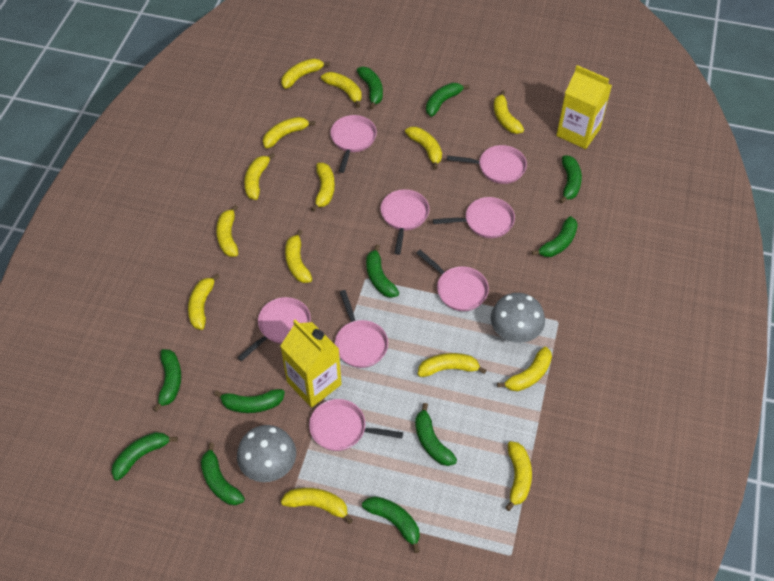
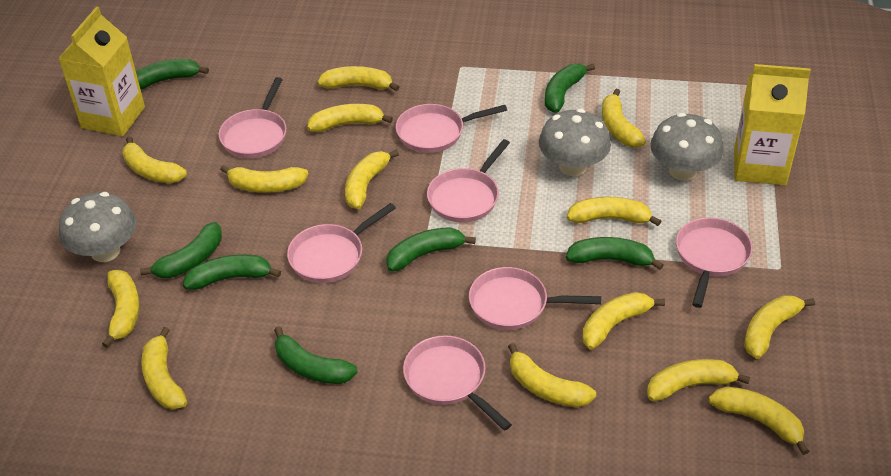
green banana: [111,432,178,481] [153,349,181,412] [201,443,245,505] [214,389,285,413] [357,67,383,109] [362,496,420,553] [366,244,399,298] [415,403,457,466] [426,83,470,117] [531,216,578,257] [559,155,582,204] = 11 -> [136,59,209,90] [140,222,222,278] [183,254,281,290] [274,326,358,384] [386,227,476,271] [545,64,595,113] [566,237,664,270] = 7
grey mushroom: [237,425,296,482] [490,293,545,343] = 2 -> [59,192,136,262] [539,109,611,176] [650,113,724,181] = 3
pink pan: [237,297,311,361] [309,399,403,451] [330,115,377,173] [335,290,388,368] [380,189,429,255] [416,250,489,311] [433,197,515,238] [447,145,527,184] = 8 -> [219,77,287,158] [287,203,396,283] [396,104,507,153] [403,335,512,431] [427,139,510,223] [469,267,601,330] [676,217,753,308] = 7

